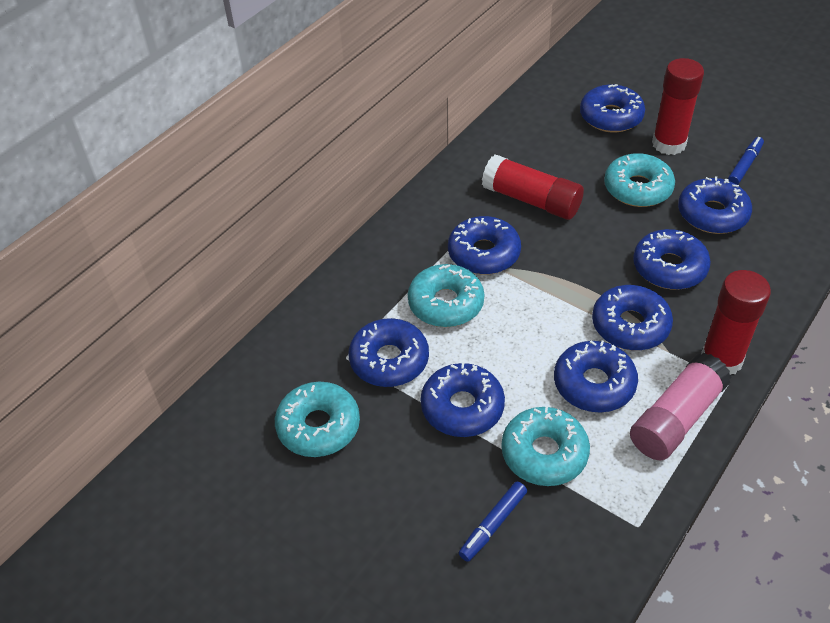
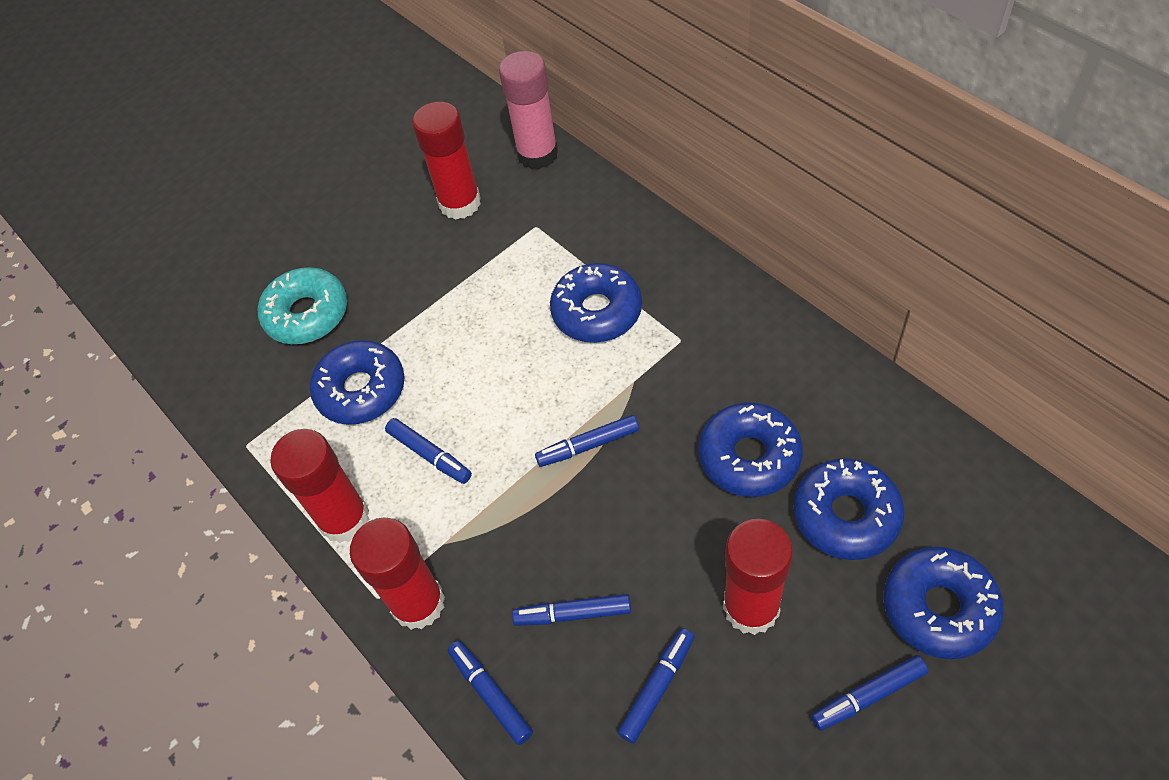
blue donut: [349,318,429,387] [421,362,505,437] [448,216,521,275] [554,341,638,413] [580,84,645,132] [592,285,673,350] [633,229,711,290] [678,176,752,234] = 8 -> [310,340,405,425] [550,263,642,343] [698,402,803,497] [793,458,905,560] [884,547,1004,659] = 5
blue marker: [459,482,527,562] [728,137,764,185] = 2 -> [385,418,472,484] [448,641,533,745] [512,594,631,626] [535,415,639,467] [617,628,695,744] [811,655,928,731] = 6
red glue stick: [482,155,584,220] [652,58,704,155] [701,270,771,375] = 3 -> [270,429,370,543] [350,517,445,630] [412,101,481,219] [723,519,793,635] = 4
turquoise donut: [275,382,360,457] [408,264,484,327] [501,406,590,486] [604,153,675,207] = 4 -> [258,267,347,344] = 1

